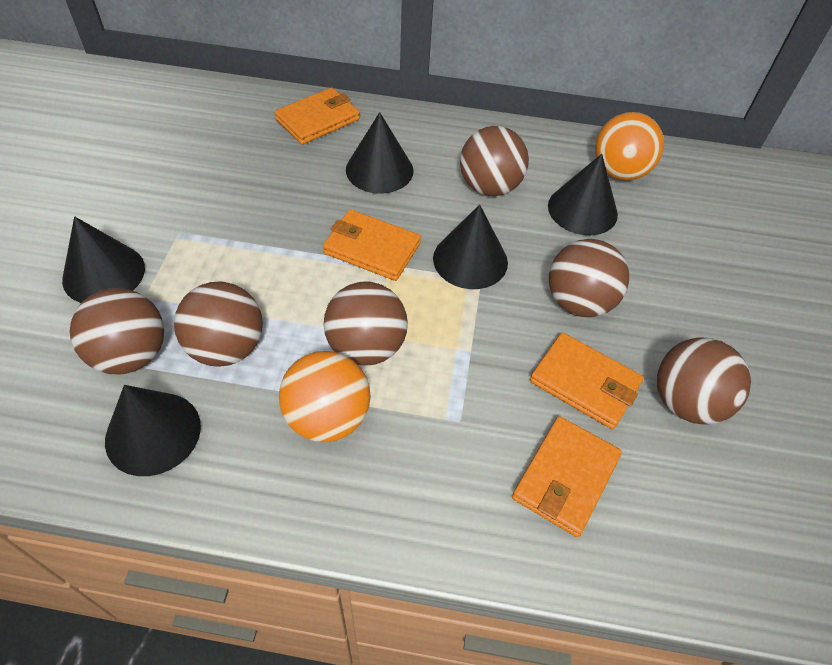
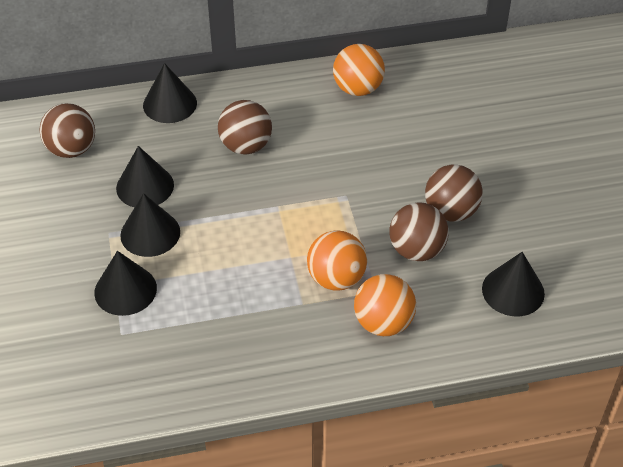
brown ball: [70,288,164,375] [174,281,263,367] [324,281,408,366] [460,126,529,196] [549,239,629,317] [656,338,751,424] = 6 -> [40,103,95,158] [218,100,272,155] [390,202,449,261] [425,165,483,222] = 4
orange ball: [279,351,371,442] [595,112,664,181] = 2 -> [307,230,367,291] [333,44,385,96] [354,274,416,336] = 3
orange wallet: [274,87,360,145] [323,209,421,281] [512,416,622,537] [530,332,644,429] = 4 -> none = 0

